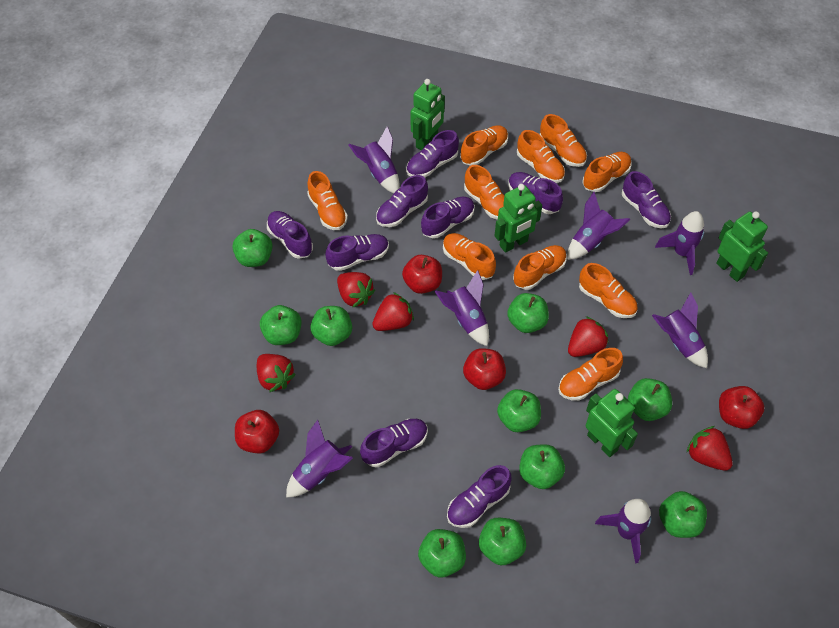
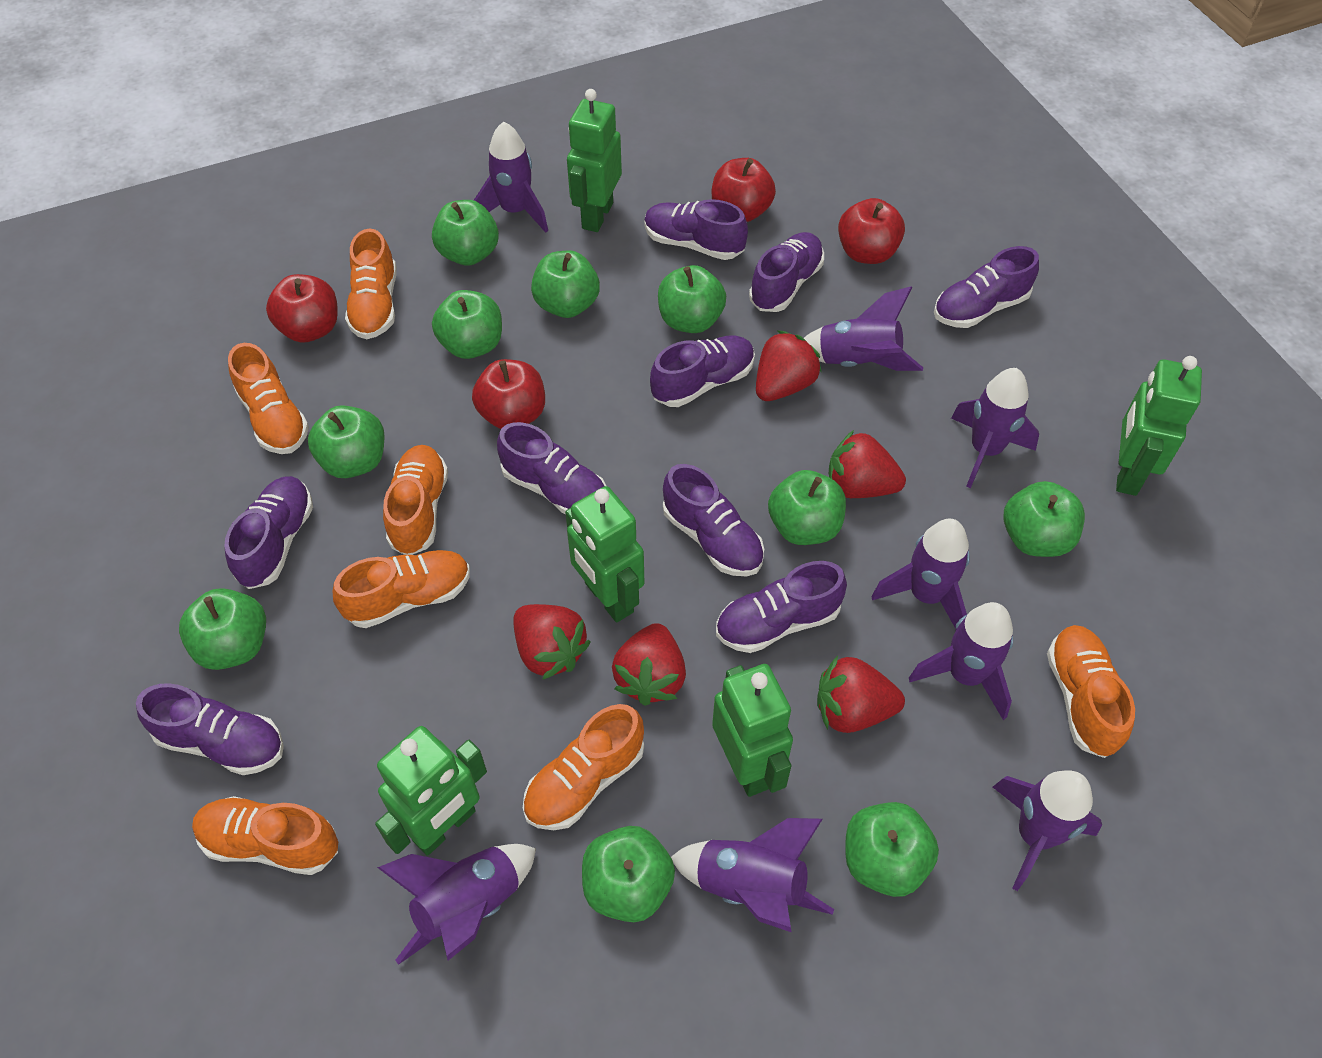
green robot: [410,79,445,150] [495,184,542,252] [586,389,638,457] [716,212,768,282] = 4 -> [375,726,487,856] [565,486,644,622] [567,89,622,232] [712,664,793,797] [1116,356,1202,496] = 5
orange shoe: [307,171,348,230] [443,233,496,280] [460,125,508,166] [464,165,504,220] [513,245,567,290] [517,130,565,183] [540,114,587,167] [558,348,623,401] [579,263,638,318] [582,152,632,192] = 10 -> [192,796,338,875] [228,343,309,454] [333,550,470,628] [345,228,396,339] [383,445,448,555] [523,704,644,830] [1047,625,1135,758] = 7
purple rocket: [286,420,353,498] [349,126,400,193] [435,270,489,346] [568,192,630,260] [595,499,651,563] [652,292,708,368] [655,211,704,275] = 7 -> [377,844,536,965] [474,121,548,233] [671,818,834,932] [804,286,923,371] [872,519,970,629] [909,602,1013,720] [951,368,1039,488] [993,771,1102,891] = 8

